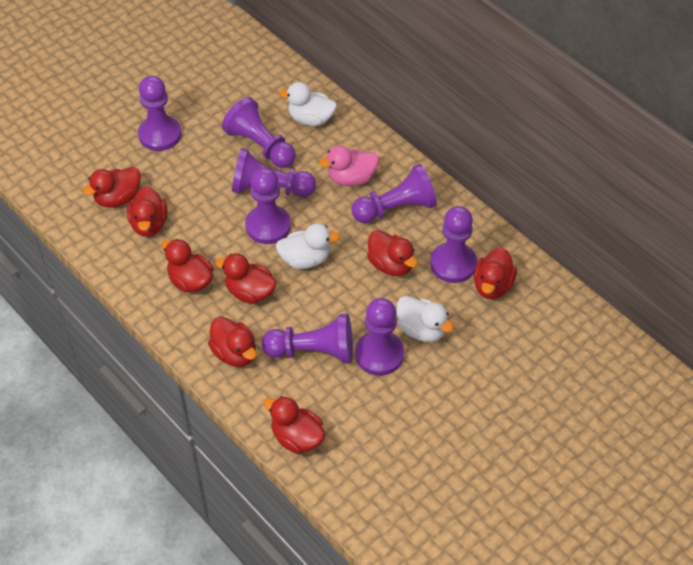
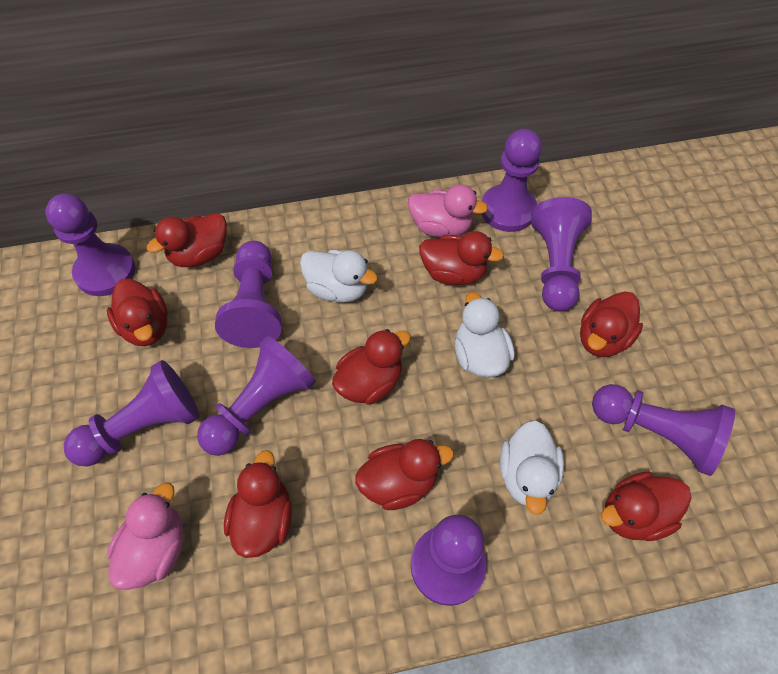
pink duck: [319,146,379,186] = 1 -> [107,483,183,590] [408,184,488,237] = 2

